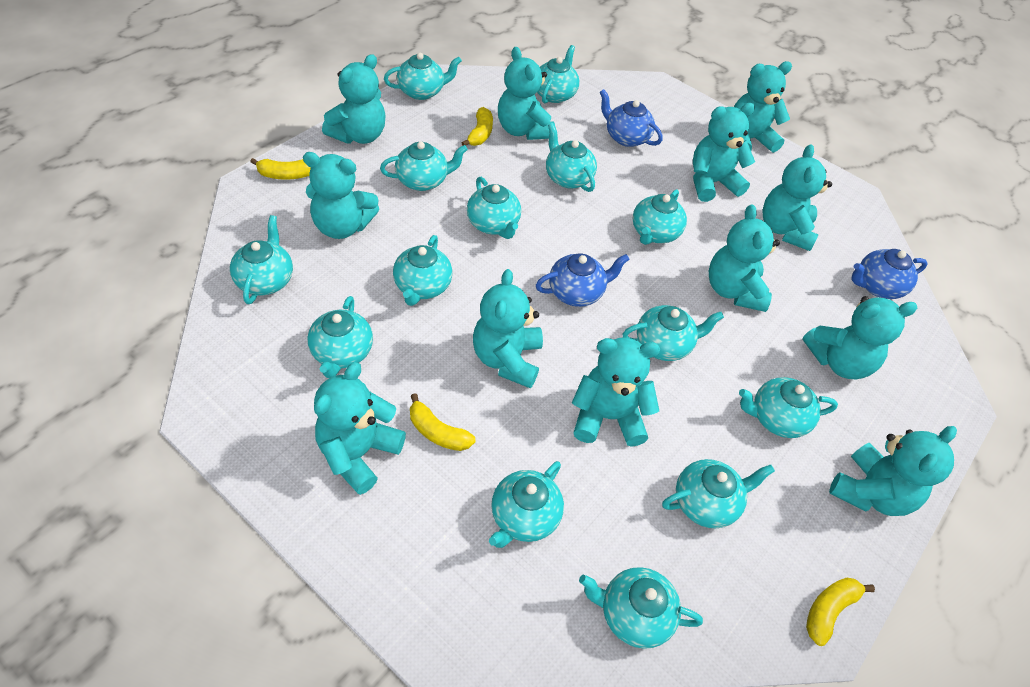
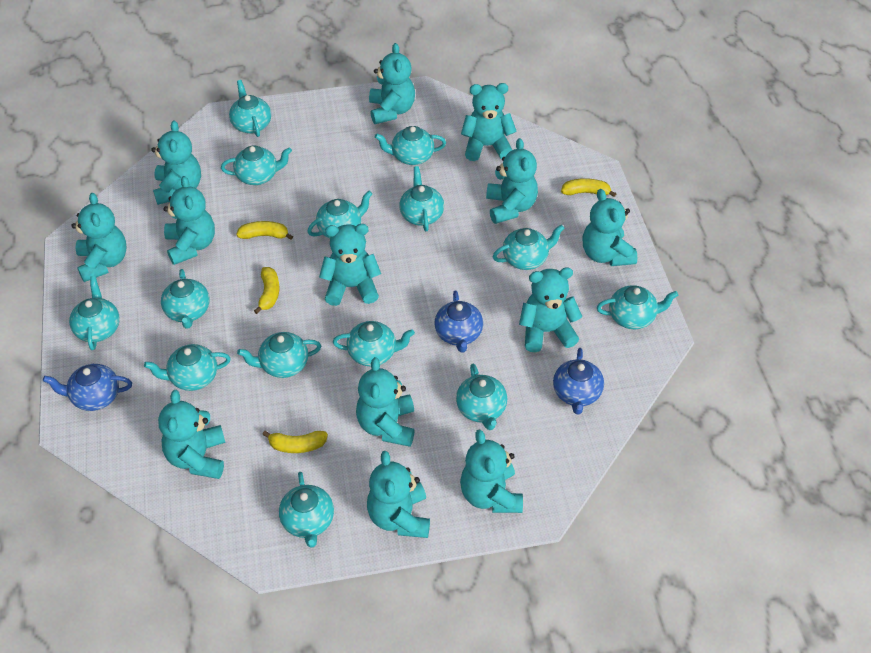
turquoise teddy bear: [303,152,379,239] [314,362,406,495] [322,54,386,144] [473,269,543,388] [498,47,555,140] [572,337,660,447] [693,103,755,202] [709,205,780,312] [734,61,792,153] [762,144,832,251] [802,296,918,379] [829,426,957,516] = 12 -> [71,193,127,282] [151,120,201,205] [158,390,226,479] [163,176,215,265] [319,224,381,306] [356,357,415,447] [367,451,430,538] [369,43,415,124] [460,429,523,513] [461,83,517,161] [486,138,538,224] [519,267,583,352] [583,189,637,266] = 13

